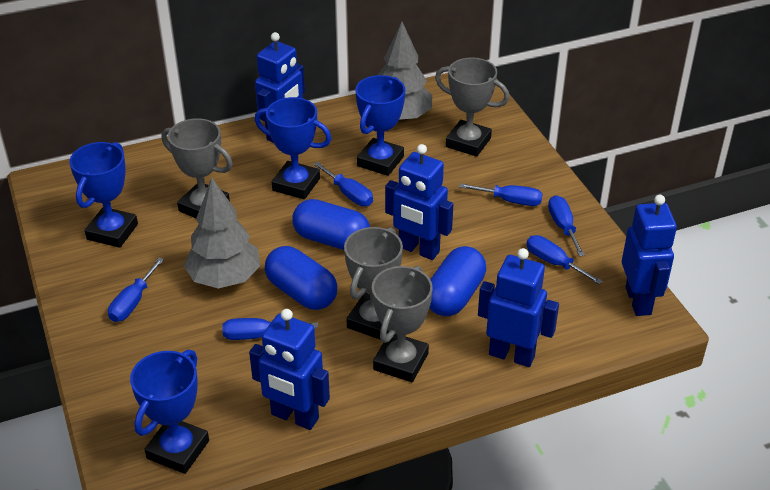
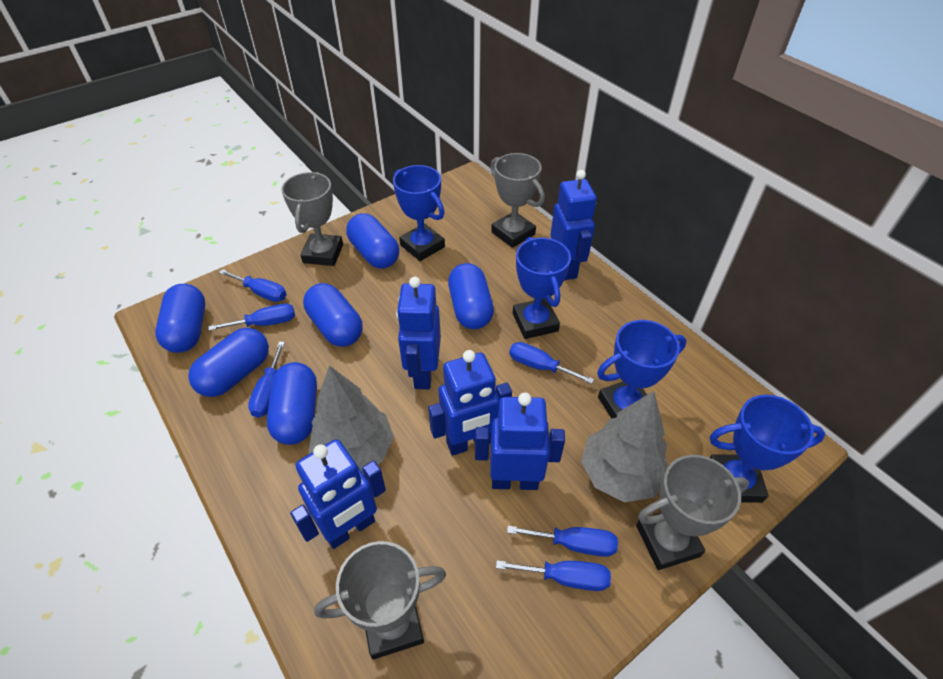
blue capsule: [265,246,337,310] [292,199,370,250] [429,246,486,316] = 3 -> [155,284,205,353] [188,328,269,397] [267,362,317,445] [303,283,363,347] [346,213,399,268] [448,263,494,329] = 6

